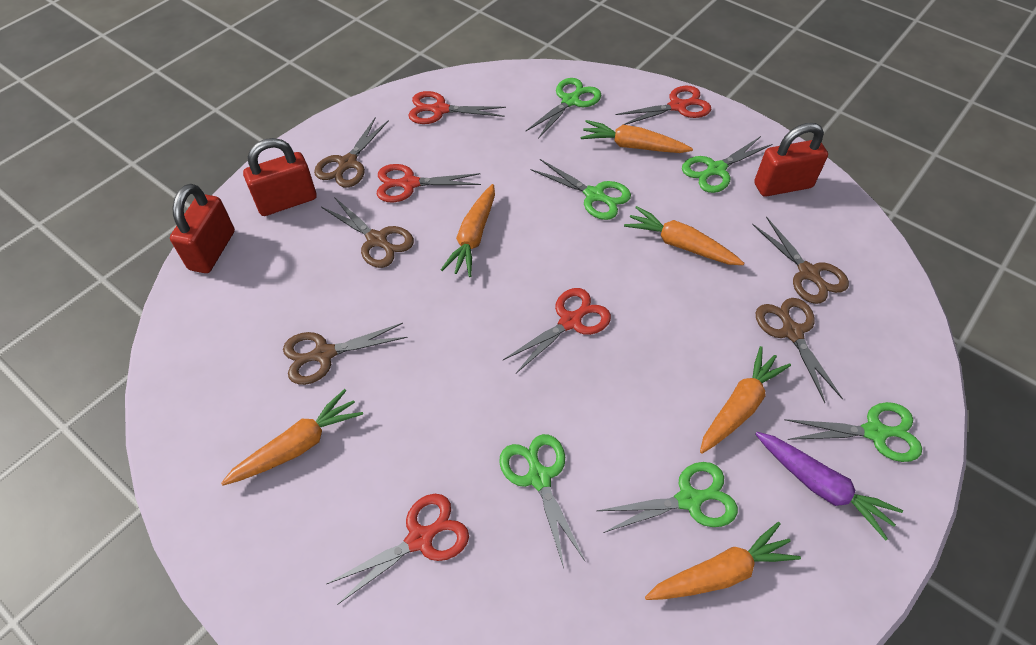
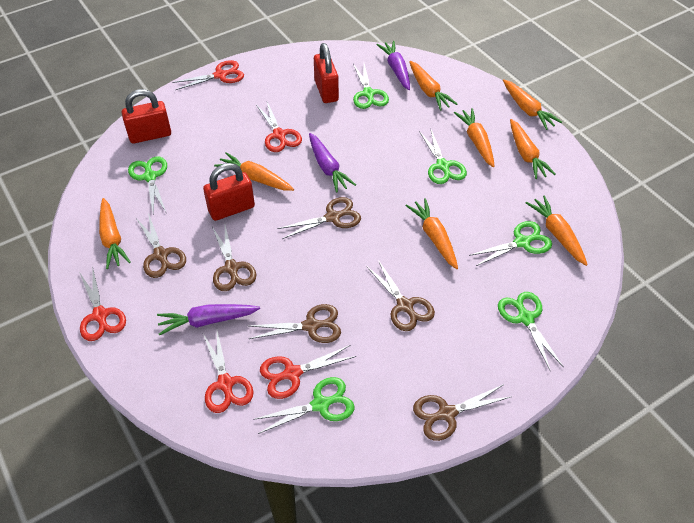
brown scissors: [283,323,408,385] [314,118,389,187] [321,197,414,268] [752,216,849,304] [756,298,843,403] = 5 -> [136,213,186,278] [212,225,256,291] [249,304,341,343] [278,197,361,239] [366,260,435,331] [413,384,510,441] = 6
orange carrot: [221,389,363,486] [441,184,495,277] [581,120,693,153] [624,206,744,265] [645,522,801,600] [700,346,791,454] = 6 -> [99,198,131,269] [214,152,294,191] [405,198,458,269] [409,61,457,111] [454,108,495,167] [503,79,562,130] [510,119,555,179] [526,196,588,266] = 8
purple carrot: [755,432,903,540] = 1 -> [157,304,260,336] [309,133,356,193] [376,41,410,90] = 3

